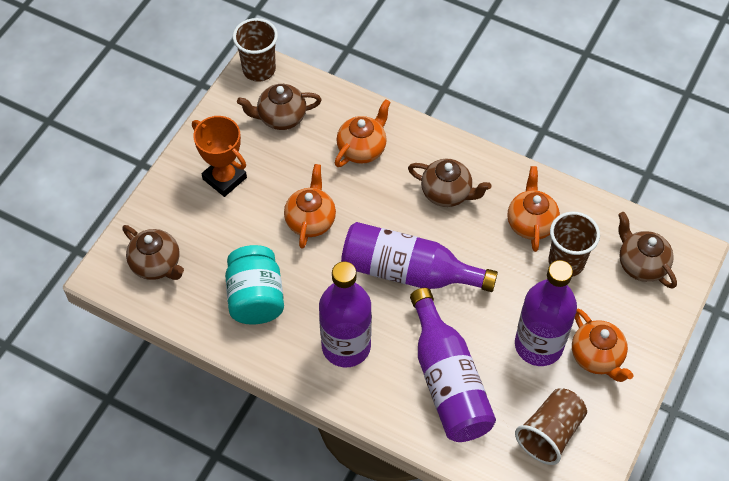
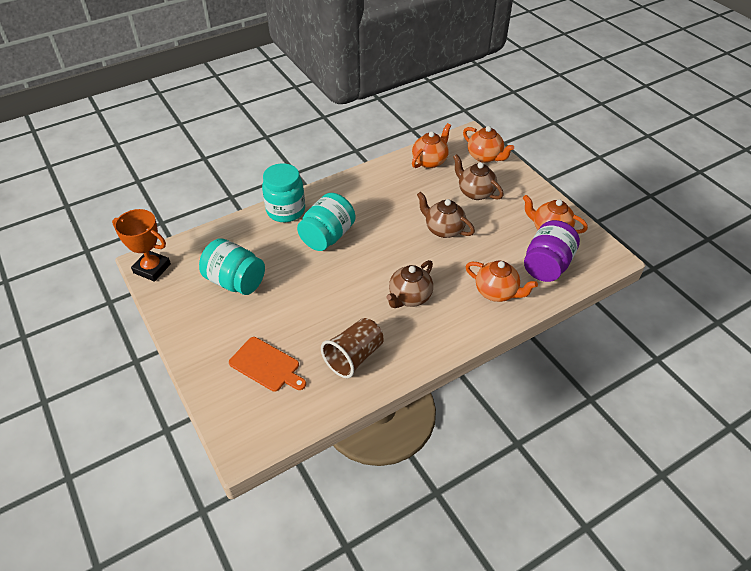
brown cup: [233,18,278,82] [515,388,587,465] [548,211,600,277] = 3 -> [321,318,384,378] = 1
brown teapot: [122,225,184,280] [237,84,321,130] [408,159,491,207] [618,212,677,289] = 4 -> [386,260,433,308] [417,192,475,238] [453,154,504,200] = 3
orange cutting board: none = 0 -> [229,337,306,392] = 1
purple bottle: [319,261,372,367] [341,222,498,292] [410,288,496,442] [515,260,577,366] = 4 -> none = 0
purple jar: none = 0 -> [524,220,580,282] = 1
turquoise jar: [225,245,284,324] = 1 -> [199,238,265,295] [262,163,305,222] [297,193,355,251] = 3

